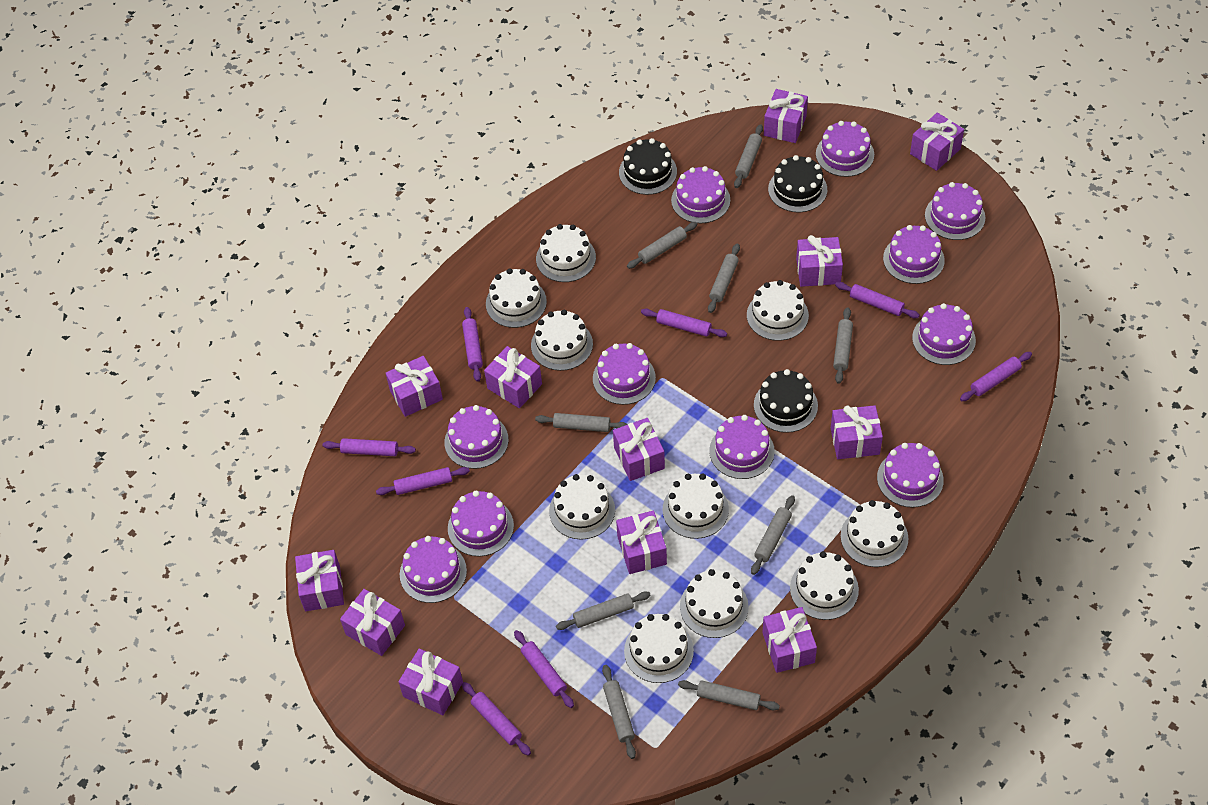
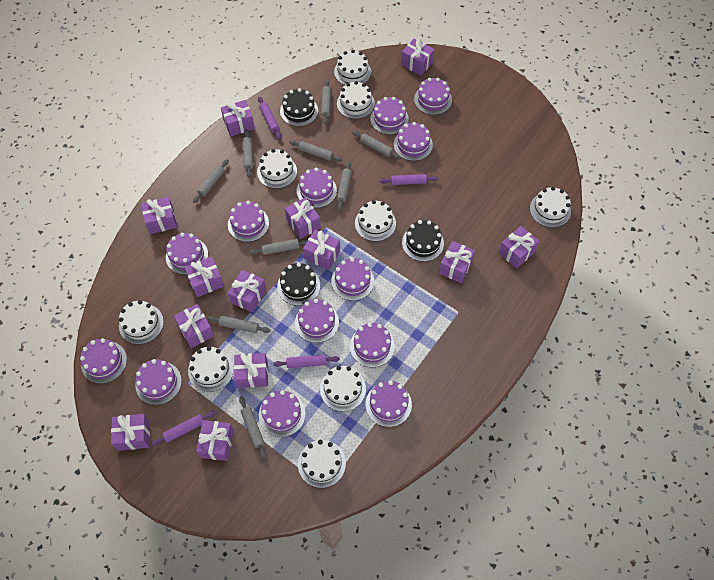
purple cake: [400,536,467,603] [444,405,509,469] [448,490,514,556] [593,343,656,405] [671,166,730,223] [709,415,775,479] [816,121,874,177] [877,443,944,508] [883,225,945,284] [912,303,976,365] [925,182,986,240] = 11 -> [80,338,127,384] [135,359,182,405] [166,233,208,275] [228,201,269,242] [259,390,306,437] [295,299,339,343] [297,168,337,208] [331,258,374,301] [350,323,395,367] [366,380,412,427] [370,97,409,135] [394,122,433,161] [414,78,452,115] = 13
purple gift: [295,550,344,611] [340,589,405,656] [386,356,443,417] [398,648,463,715] [484,346,542,408] [613,418,665,481] [616,511,667,574] [762,607,817,673] [764,89,808,143] [796,235,843,287] [831,405,883,459] [910,112,964,171] = 12 -> [111,414,150,451] [141,197,177,234] [174,304,214,348] [185,256,224,297] [196,420,234,461] [221,100,255,137] [228,270,266,313] [234,353,268,388] [285,197,321,239] [303,230,340,270] [401,38,435,76] [439,241,475,283] [498,226,539,269] = 13
purple rolling pin: [323,438,416,456] [376,467,470,495] [462,307,483,382] [462,682,531,756] [514,630,574,708] [641,308,727,337] [835,282,920,319] [960,352,1032,401] = 8 -> [151,411,216,446] [258,97,281,139] [273,355,340,368] [379,174,438,185] = 4
white cake: [486,268,547,328] [531,310,593,371] [536,224,596,282] [549,474,615,540] [624,614,694,683] [663,473,729,539] [680,569,749,638] [747,280,809,341] [790,551,859,620] [841,500,908,567] = 10 -> [119,300,164,344] [188,346,234,392] [257,149,297,189] [298,440,346,488] [320,366,366,411] [334,50,371,85] [337,81,375,119] [355,200,396,241] [530,187,571,228] = 9

